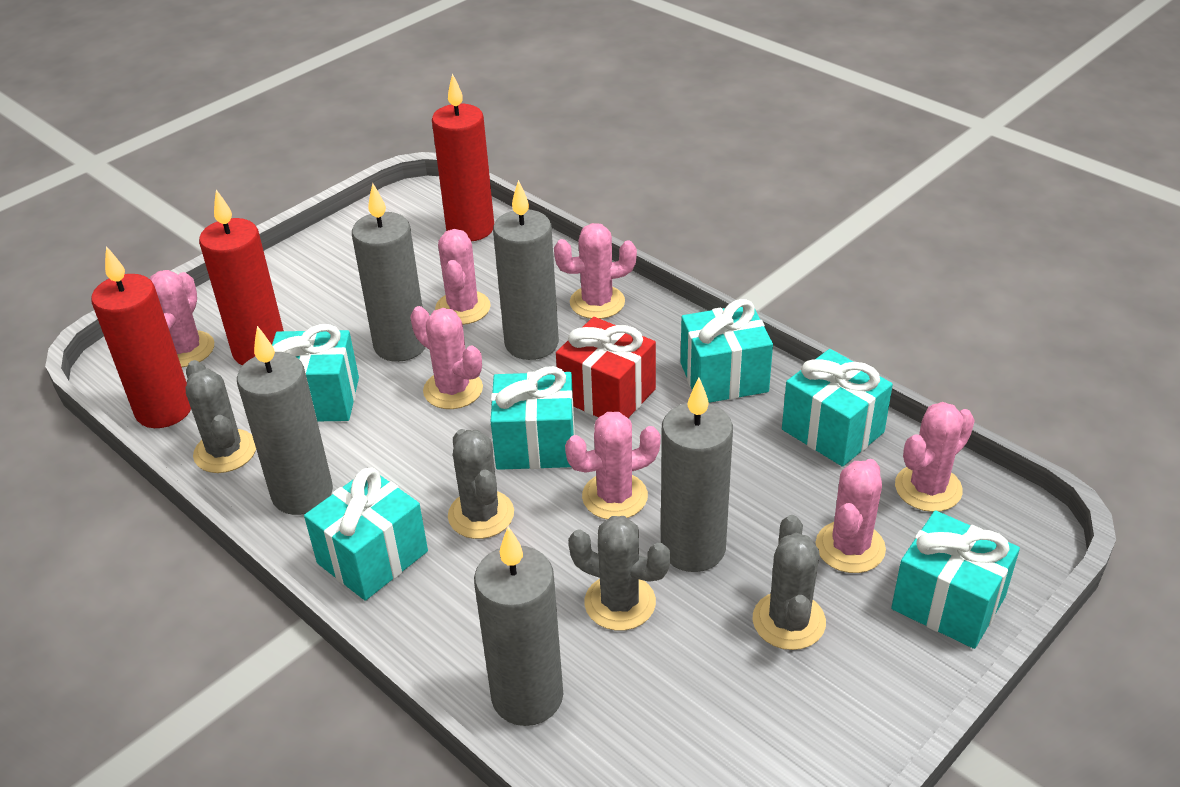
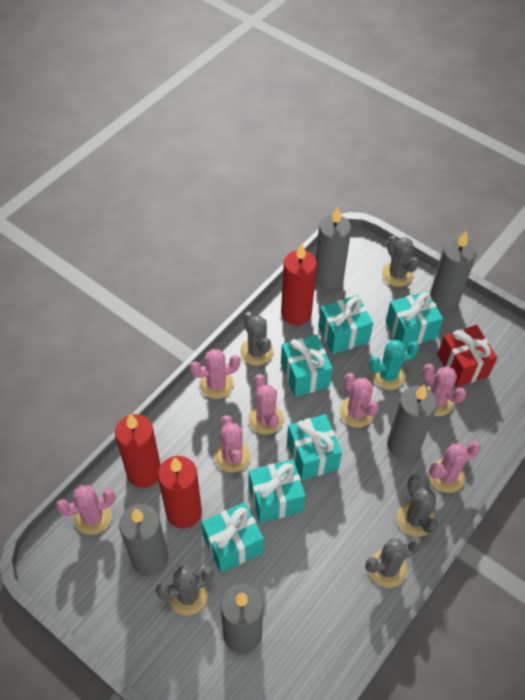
grey cactus: [185,360,256,473] [448,429,514,539] [568,516,671,631] [752,515,826,650] = 4 -> [156,566,214,616] [240,312,274,366] [365,537,422,588] [382,235,419,287] [397,474,438,537] = 5
turquoise cactus: none = 0 -> [369,340,419,390] = 1

